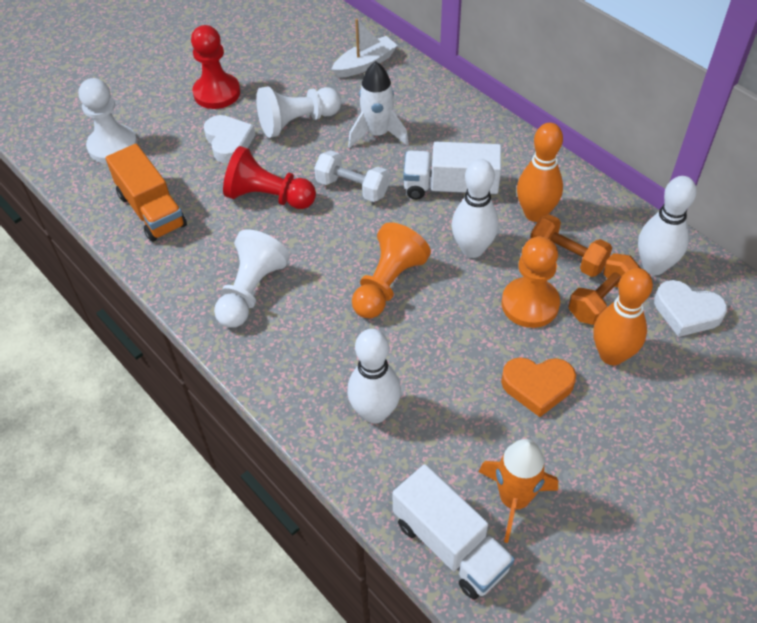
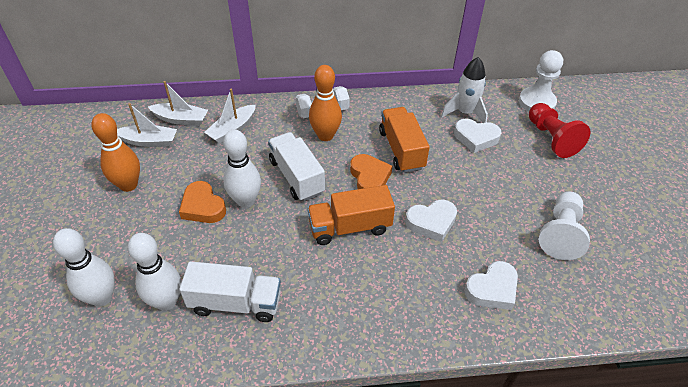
orange dumbbell: [530,214,612,277] [568,253,640,325] = 2 -> none = 0
orange heart: [501,357,576,417] = 1 -> [179,181,226,223] [350,154,392,189] = 2
orange pawn: [352,222,431,318] [502,236,560,328] = 2 -> none = 0
orange rocket: [479,439,558,543] = 1 -> none = 0
orange truck: [105,144,187,242] = 1 -> [307,185,395,245] [379,107,430,173] = 2
red pawn: [191,25,240,109] [223,146,316,209] = 2 -> [529,103,591,158] = 1
white boat: [331,18,398,78] = 1 -> [117,103,177,147] [148,81,208,126] [204,89,256,143] = 3
white heart: [204,115,255,164] [654,280,727,337] = 2 -> [405,200,457,242] [454,119,502,153] [464,261,518,310] = 3
white pawn: [78,78,138,164] [214,230,290,328] [256,86,341,138] = 3 -> [519,50,563,111] [539,192,590,260] = 2

